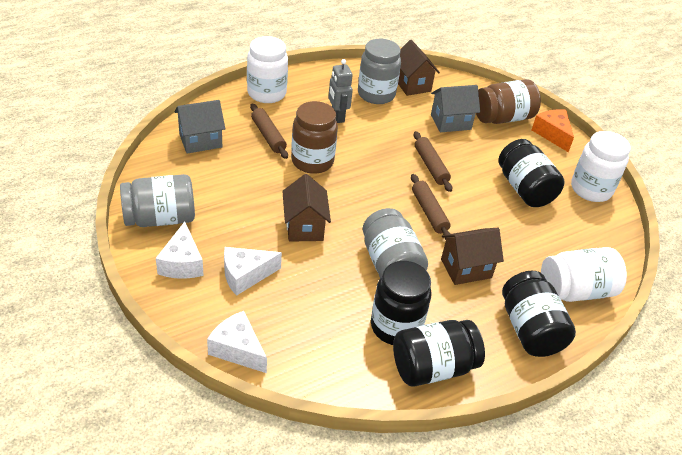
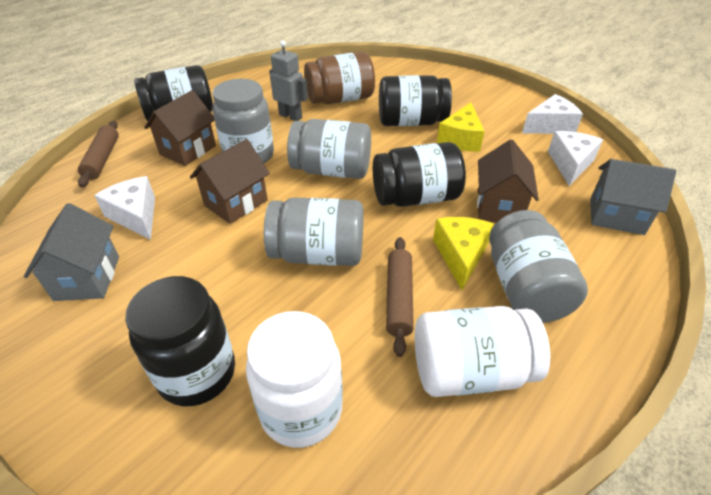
brown jar: [291,101,338,174] [476,79,541,124] = 2 -> [304,52,375,104] = 1
brown rolling pin: [250,104,288,159] [411,174,451,240] [414,131,452,192] = 3 -> [78,121,119,187] [386,237,414,357] = 2
grey jar: [120,174,195,227] [358,39,401,104] [363,208,428,278] = 3 -> [212,79,274,163] [264,197,364,266] [287,119,371,179] [489,210,588,323] = 4
orange cheese: [532,109,574,152] = 1 -> none = 0
white jar: [247,36,288,103] [541,247,627,302] [571,131,631,202] = 3 -> [246,311,343,448] [415,306,550,397] = 2
yellow cheese: none = 0 -> [433,217,494,290] [437,103,485,152] = 2

